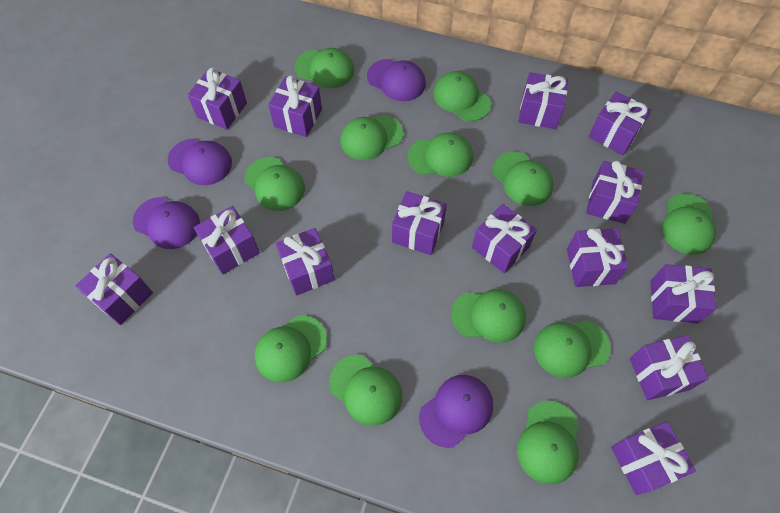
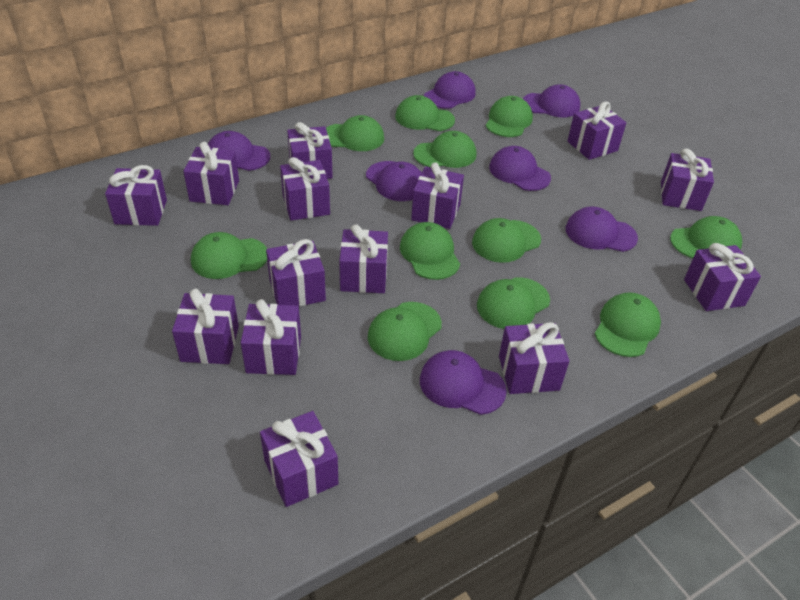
green cap: [245,157,305,211] [255,315,327,382] [295,48,354,88] [329,355,402,426] [340,115,403,160] [408,132,473,177] [433,71,491,121] [451,289,526,343] [493,152,554,206] [517,401,579,485] [534,320,610,378] [661,193,716,255] = 12 -> [191,232,267,279] [326,115,384,151] [368,302,442,361] [395,95,455,131] [400,222,460,280] [413,131,476,168] [472,218,541,263] [477,277,550,329] [486,96,533,137] [595,292,661,357] [670,216,742,258] = 11
purple cap: [133,197,200,249] [168,138,232,185] [367,59,426,101] [419,375,493,448] = 4 -> [208,131,270,171] [366,161,422,201] [420,350,507,415] [424,71,476,109] [489,146,551,191] [523,84,580,117] [566,206,638,252] = 7

